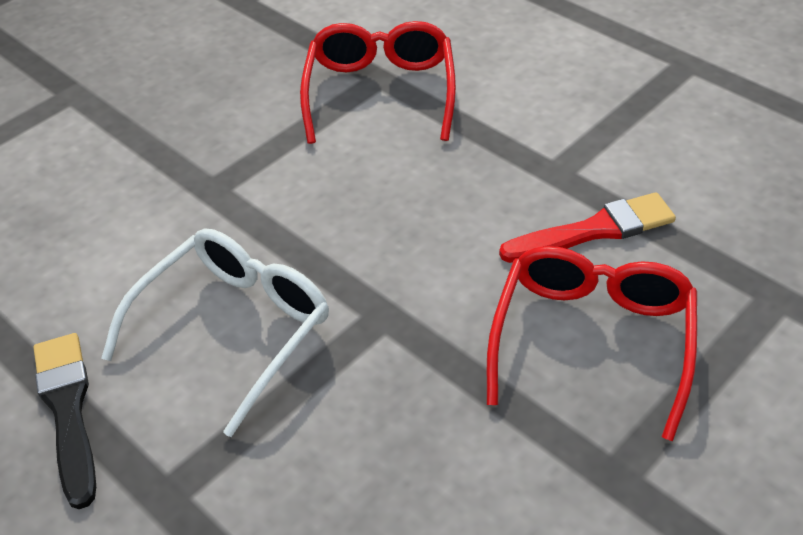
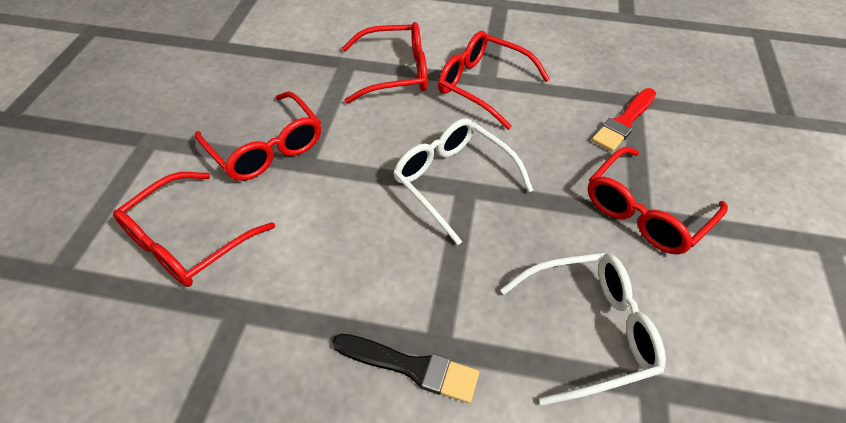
red glasses: [300,21,456,144] [487,246,697,441] = 2 -> [113,172,275,287] [195,91,321,181] [342,22,427,104] [438,31,550,130] [588,147,728,255] = 5
white glasses: [101,228,329,437] = 1 -> [393,118,533,245] [500,253,666,406] = 2

